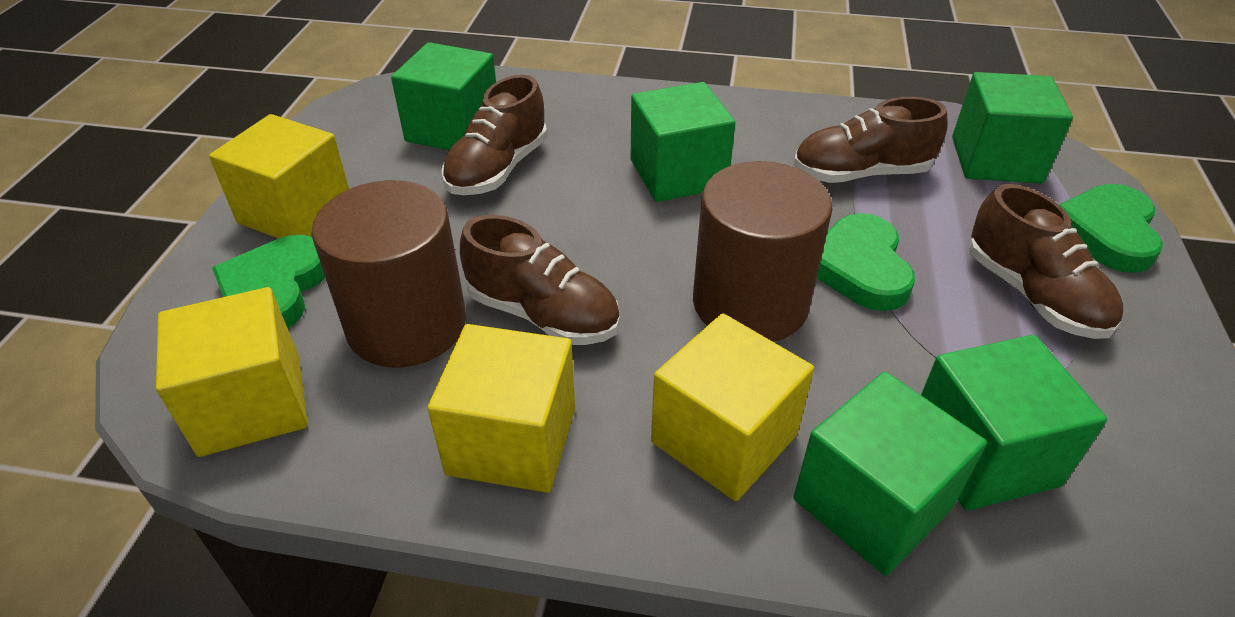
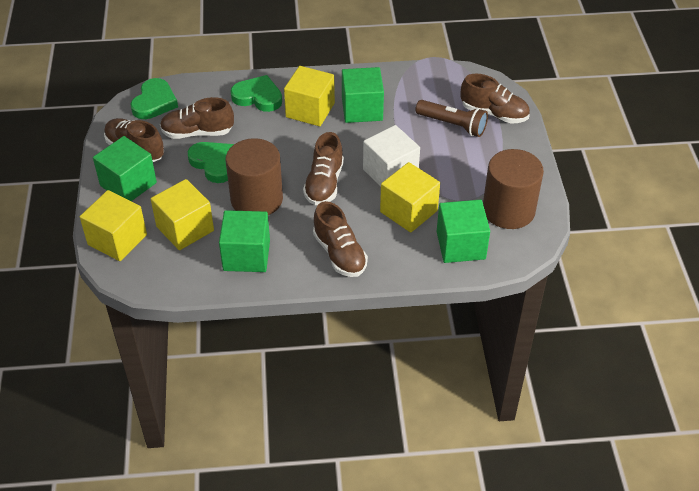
brown flashlight: none = 0 -> [415,100,488,137] = 1
brown shoe: [441,75,547,195] [460,215,620,345] [794,97,948,183] [969,184,1123,339] = 4 -> [104,118,164,162] [160,97,234,139] [303,132,344,205] [313,201,368,277] [461,74,530,123] = 5
green cube: [391,42,496,151] [631,82,735,202] [794,372,987,576] [921,335,1107,511] [952,72,1073,183] = 5 -> [93,136,157,201] [219,210,270,272] [342,67,384,123] [437,200,490,263] = 4
white cube: none = 0 -> [363,125,420,187] = 1

